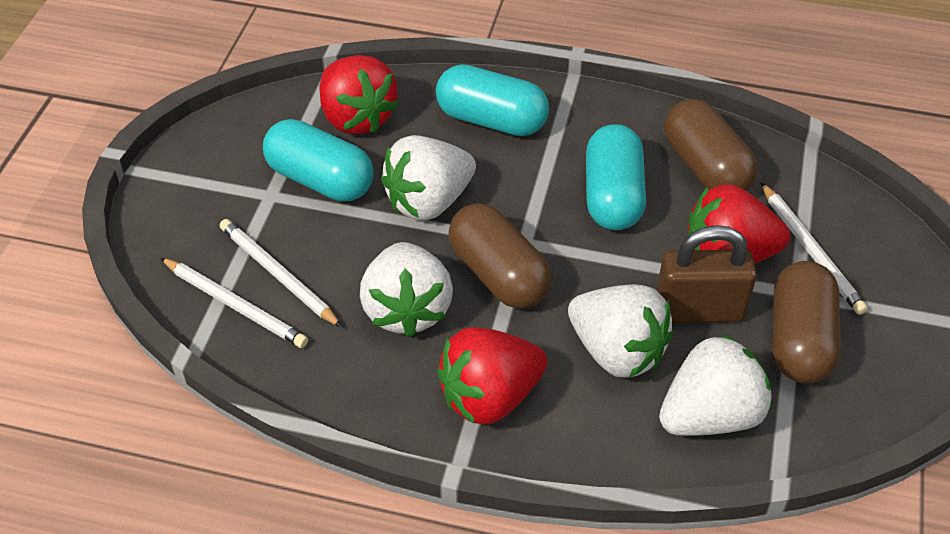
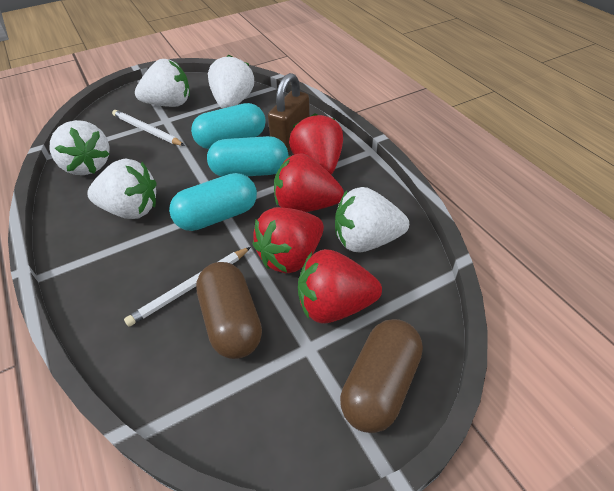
brown capsule: [448,203,552,309] [664,99,758,191] [773,261,841,383] = 3 -> [196,262,262,359] [340,319,423,433] = 2
red strawberry: [319,55,399,134] [437,327,547,425] [688,184,790,264] = 3 -> [253,207,324,273] [274,153,344,212] [289,113,343,174] [298,249,382,324] = 4
white pencil: [160,258,308,348] [220,219,342,327] [761,182,868,315] = 3 -> [112,110,185,146] [124,247,251,327] = 2
white strawberry: [360,242,453,338] [381,135,476,221] [568,284,673,378] [659,334,772,436] = 4 -> [50,120,110,175] [87,158,157,219] [135,59,190,107] [208,55,254,109] [335,187,409,252] = 5

